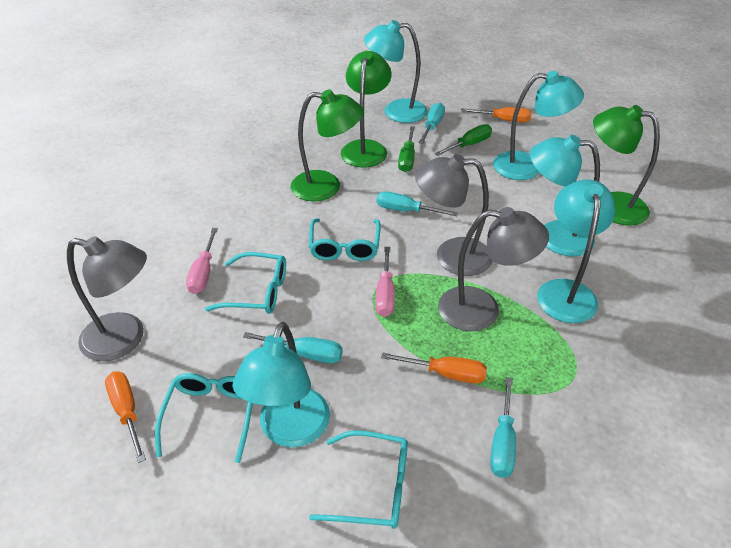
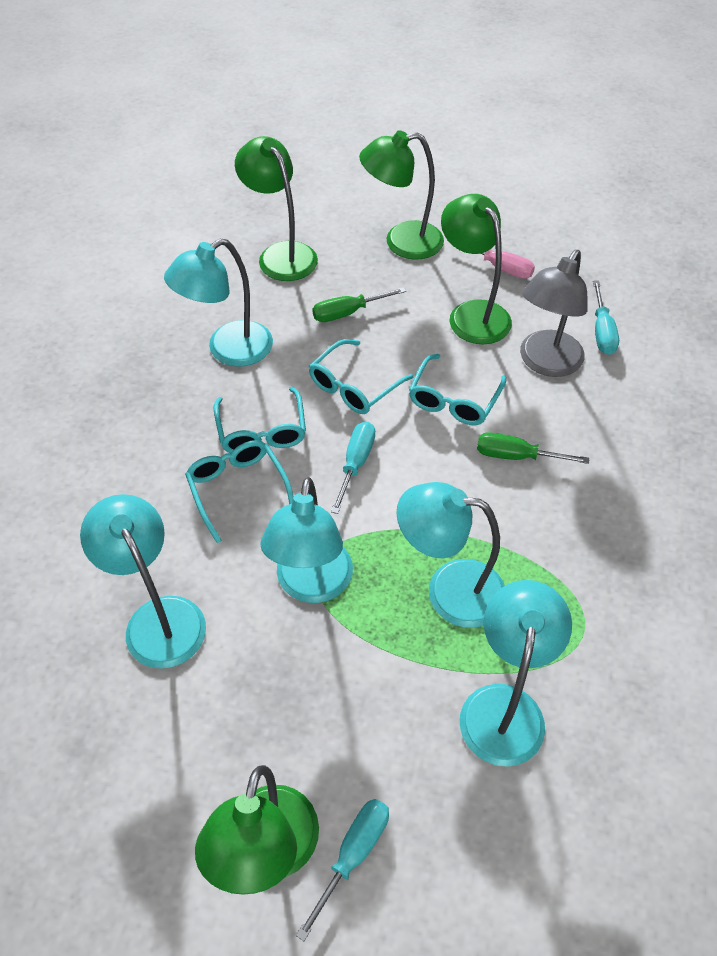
green lamp: [291,89,364,201] [341,51,391,167] [593,105,660,226] = 3 -> [195,765,319,895] [235,136,318,281] [359,130,444,259] [441,194,512,345] = 4
grey lamp: [67,236,147,361] [415,154,493,276] [438,207,549,331] = 3 -> [520,250,588,377] = 1
orange screwdriver: [105,371,146,463] [381,353,487,383] [461,107,532,122] = 3 -> none = 0
pink screwdriver: [186,228,218,294] [375,247,395,317] = 2 -> [448,241,535,279] = 1
turquoise screwdriver: [243,332,343,363] [377,191,458,216] [419,103,445,144] [490,377,516,478] = 4 -> [296,799,389,941] [331,422,375,514] [593,281,619,355] = 3

